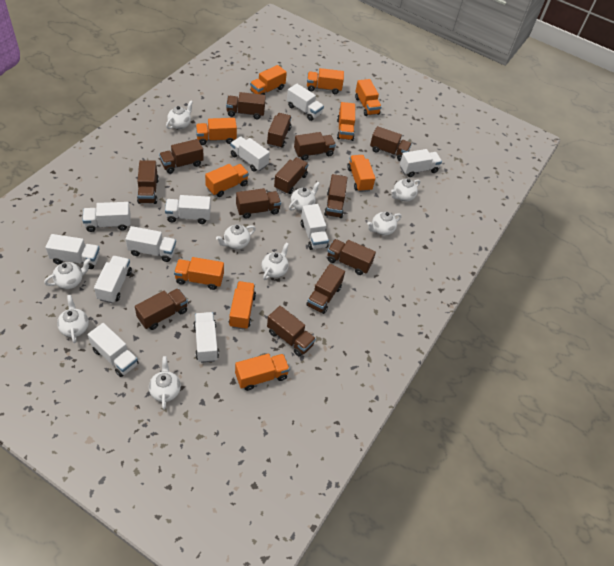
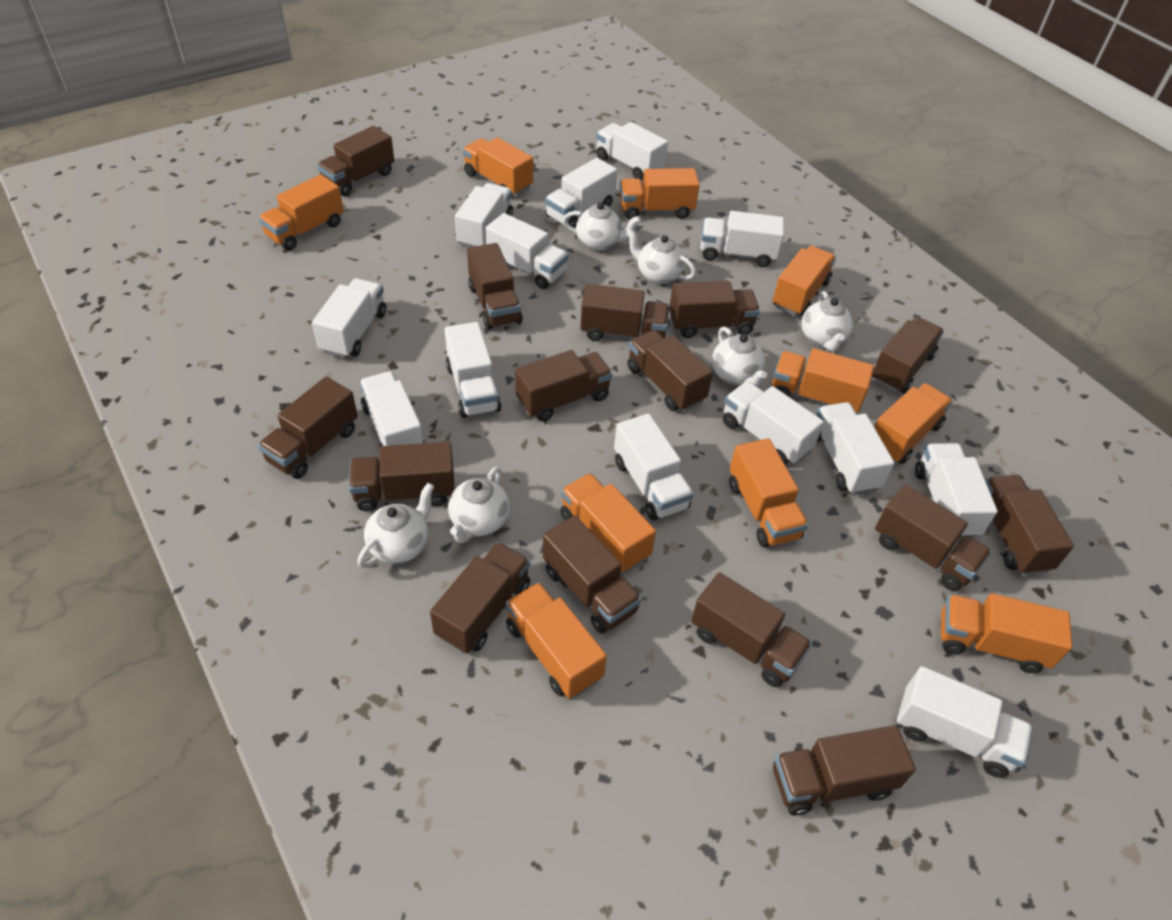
brown truck: [135,288,188,330] [137,160,159,204] [159,139,204,174] [226,92,266,119] [236,188,281,219] [267,113,292,148] [267,306,316,357] [274,157,309,194] [294,132,336,160] [306,264,345,314] [324,174,347,218] [327,239,376,275] [370,126,412,161] = 13 -> [258,376,358,479] [317,126,394,196] [349,442,455,511] [430,542,530,653] [467,243,523,329] [515,350,612,421] [543,515,642,633] [580,284,670,341] [627,330,713,412] [669,281,760,338] [691,572,812,687] [773,725,916,816] [872,317,944,393] [875,484,991,591] [985,475,1074,575] = 15
white teapot: [44,258,91,289] [57,295,89,343] [149,356,181,410] [166,100,193,129] [216,224,256,249] [262,242,289,280] [289,181,320,211] [367,211,402,235] [391,178,420,202] = 9 -> [357,483,434,568] [448,466,510,543] [563,202,641,251] [626,228,696,284] [712,327,767,387] [801,291,853,351] = 6
white truck: [45,234,100,269] [82,202,131,232] [88,323,139,377] [94,256,132,303] [125,226,176,262] [165,195,211,224] [193,312,219,363] [230,137,270,172] [287,83,324,121] [301,204,329,250] [400,149,442,177] = 11 -> [312,278,386,358] [360,371,425,450] [445,322,501,418] [455,183,513,248] [485,213,569,289] [545,158,617,228] [596,122,668,180] [614,413,694,521] [701,211,784,267] [723,381,824,464] [816,402,894,495] [897,666,1033,778] [915,443,998,538] = 13

